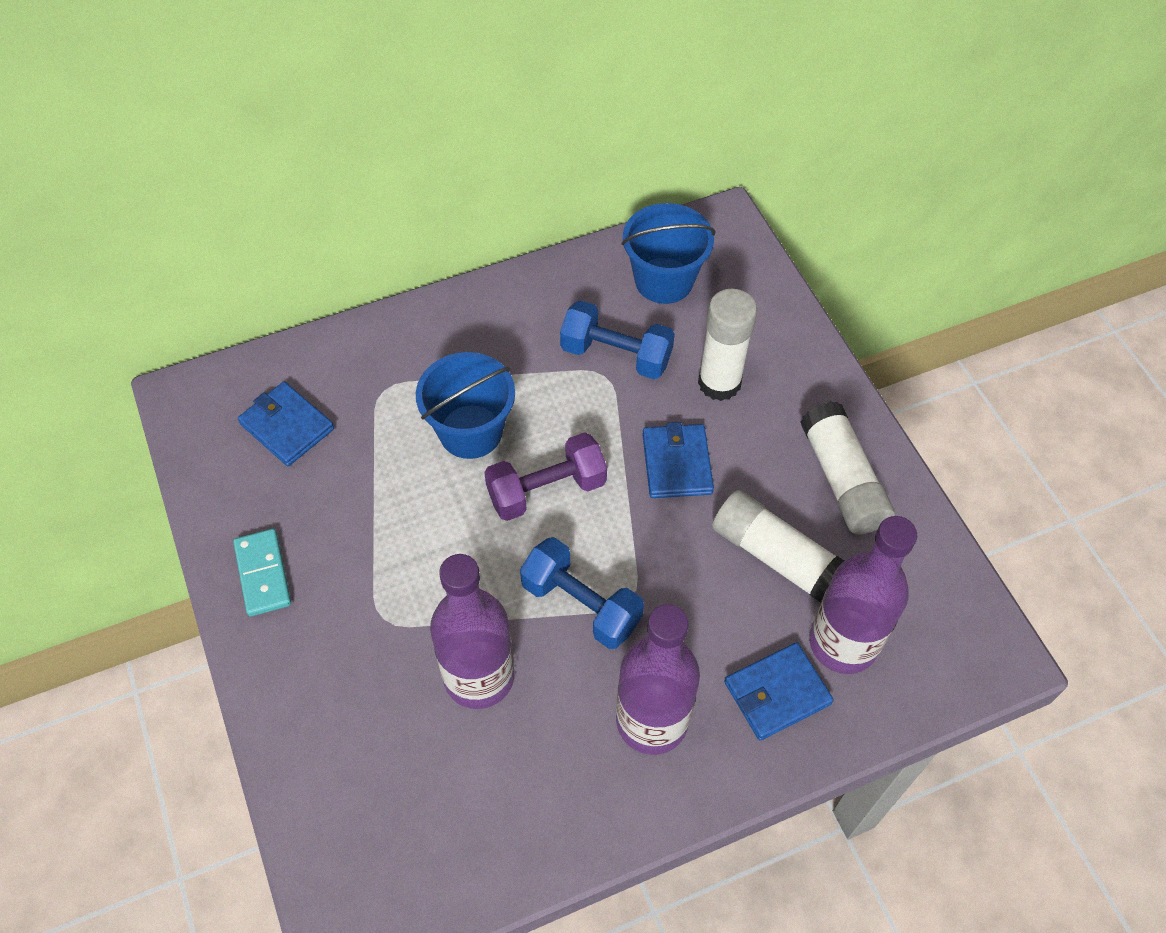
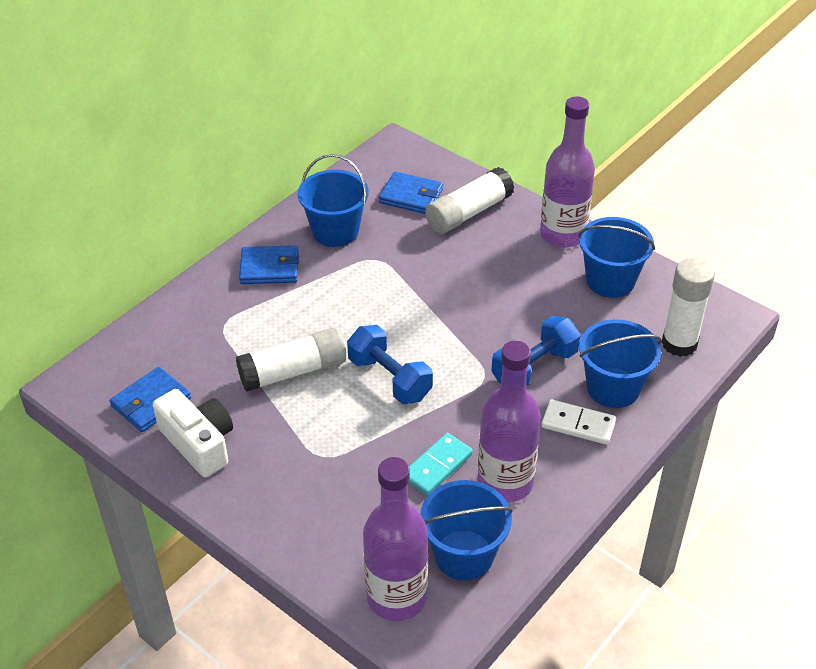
blue bucket: [416,352,515,459] [622,203,715,304] = 2 -> [298,154,369,247] [420,480,513,581] [578,217,655,298] [579,319,662,408] = 4
purple dumbbell: [484,432,607,521] = 1 -> none = 0
white camera: none = 0 -> [153,389,233,477] = 1
white domino: none = 0 -> [542,400,616,445] = 1

